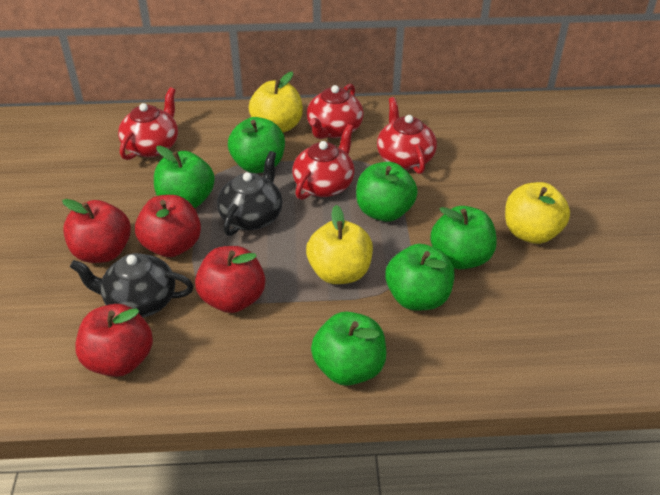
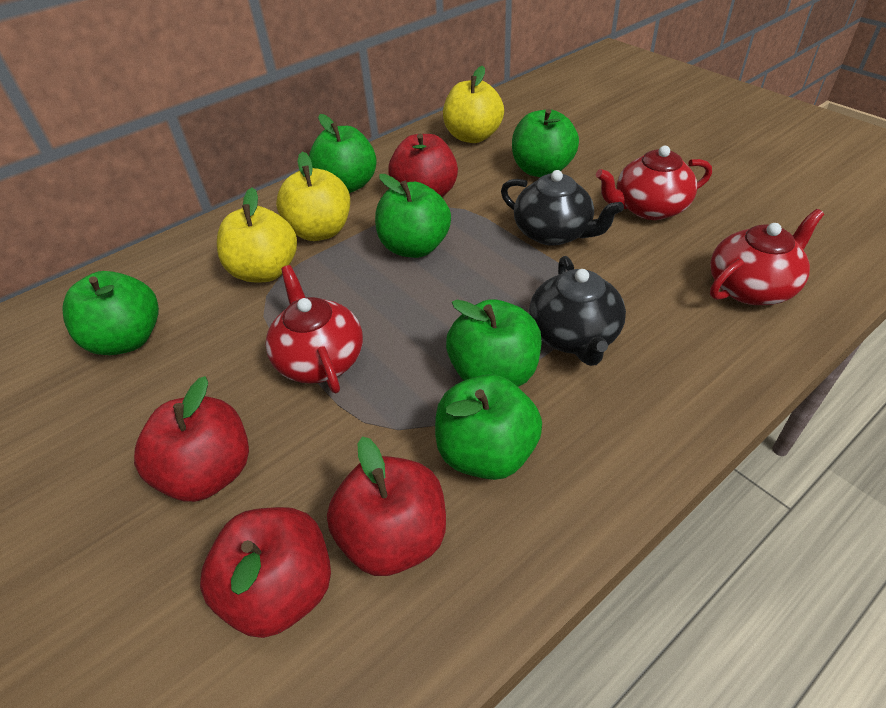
red teapot: [118,87,178,160] [292,124,355,200] [307,84,364,139] [377,97,437,174] = 4 -> [265,265,363,393] [596,146,712,220] [710,209,824,305] = 3

